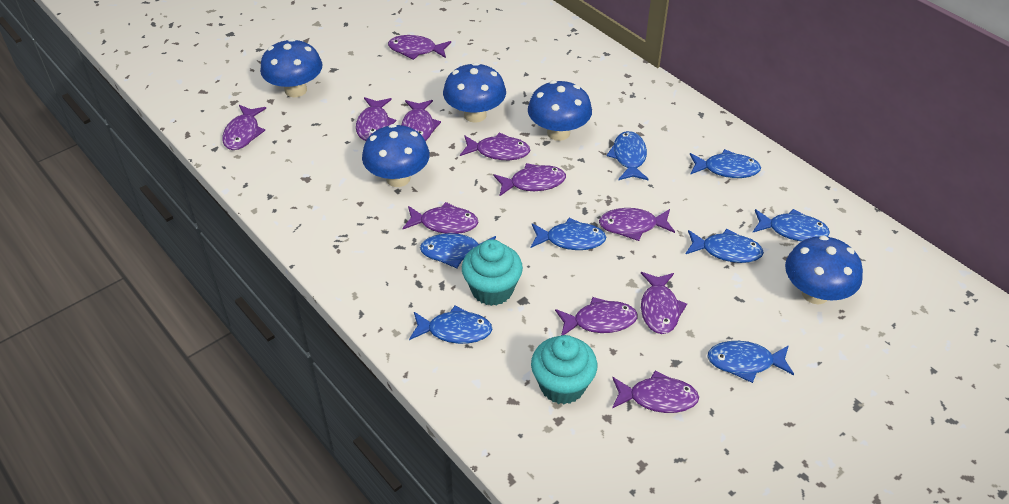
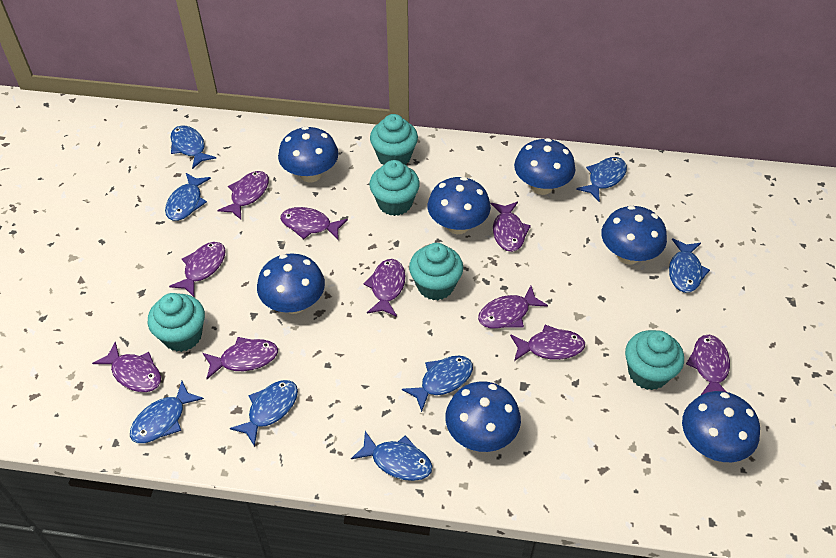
blue mushroom: [260,39,322,97] [362,124,430,187] [443,62,506,123] [528,80,592,141] [785,236,863,304] = 5 -> [257,253,325,314] [278,126,339,182] [428,177,491,234] [445,381,521,452] [514,138,576,195] [601,205,667,265] [682,391,760,462] = 7
purple fish: [222,105,266,150] [356,97,396,141] [388,35,451,60] [402,100,441,141] [403,202,478,234] [460,132,531,160] [494,163,566,196] [555,297,638,335] [599,208,675,241] [612,370,699,413] [641,272,687,334] = 11 -> [92,342,161,392] [169,242,225,297] [203,337,278,379] [218,171,269,220] [280,207,348,240] [363,259,405,317] [478,286,548,329] [491,202,531,252] [510,325,585,361] [686,335,730,395] = 10
turquoise cupcake: [462,239,523,306] [531,335,597,405] = 2 -> [148,293,205,352] [369,160,420,216] [370,114,418,165] [409,243,463,300] [625,330,684,390] = 5

